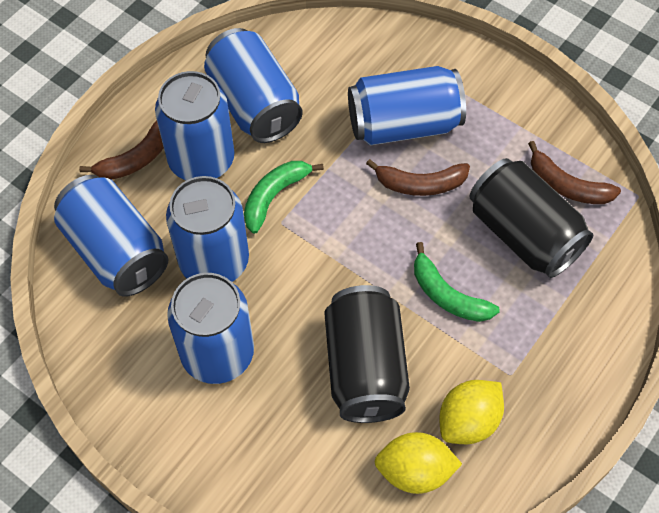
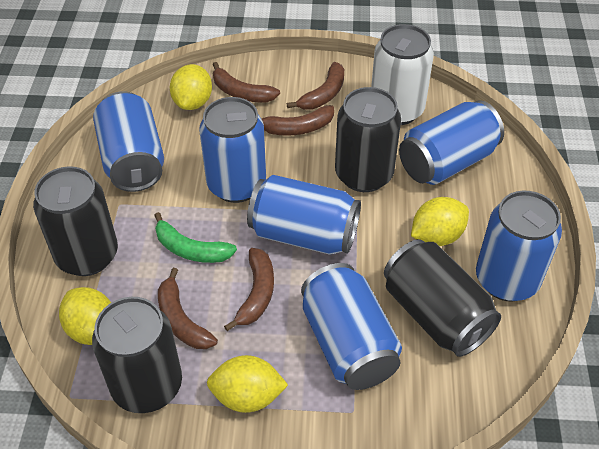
black can: [325,285,410,423] [470,158,594,278] = 2 -> [33,166,118,276] [92,297,182,413] [335,87,401,192] [384,239,501,357] = 4
brown banana: [79,120,164,180] [366,159,470,196] [528,141,621,204] = 3 -> [158,268,218,349] [213,62,280,102] [224,248,274,331] [261,105,334,136] [287,62,344,110] = 5
green banana: [244,161,324,234] [414,242,500,322] = 2 -> [154,212,237,263] = 1
white can: none = 0 -> [371,24,434,125] = 1
yellow lemon: [374,432,462,494] [439,380,504,444] = 2 -> [59,287,111,345] [170,64,212,110] [207,355,288,413] [411,197,469,246] = 4

